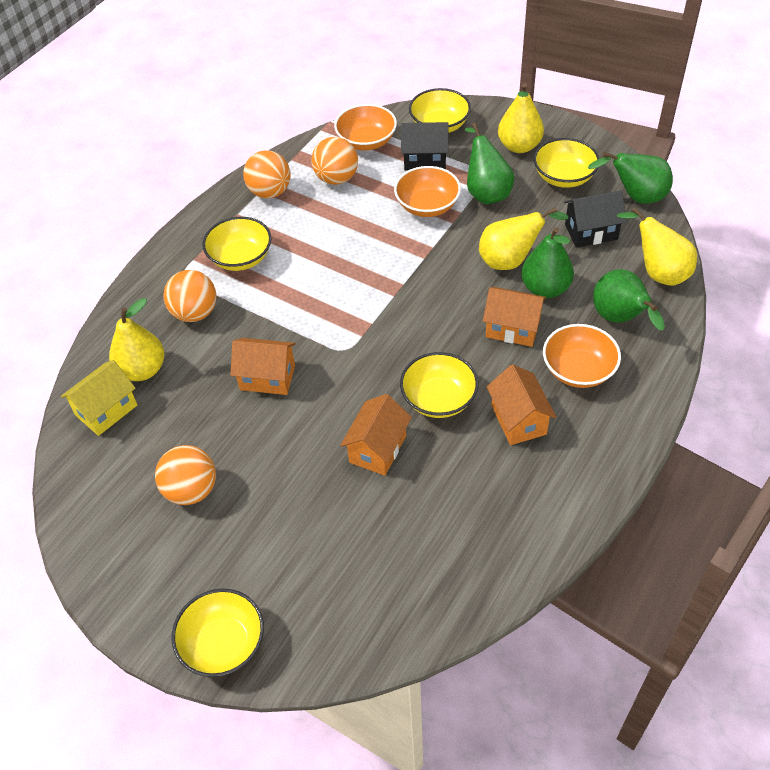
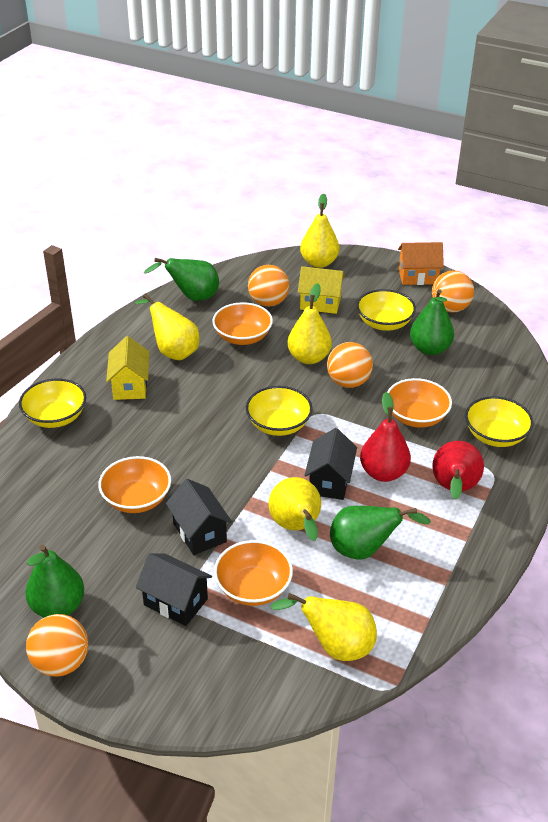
black house: [401,122,449,171] [564,190,627,248] = 2 -> [136,553,212,626] [166,479,232,555] [304,428,357,500] = 3
orange bowl: [334,104,397,150] [394,166,461,217] [543,324,621,388] = 3 -> [98,456,171,513] [212,302,273,345] [214,540,293,606] [387,378,452,428] = 4
orange house: [230,338,296,395] [340,394,412,476] [483,287,546,347] [487,364,556,445] = 4 -> [398,242,444,285] = 1
red pear: none = 0 -> [360,392,411,482] [432,441,484,500] = 2
yellow bowl: [172,589,264,677] [202,217,272,271] [400,352,478,418] [409,88,471,133] [534,138,600,188] = 5 -> [19,379,86,428] [246,386,312,436] [357,289,416,331] [465,396,533,447] = 4
yellow house: [61,360,137,436] = 1 -> [106,336,149,400] [298,266,345,314] = 2
yellow pear: [109,298,165,381] [479,207,568,270] [498,83,544,153] [617,207,697,286] = 4 -> [135,293,199,360] [269,477,321,541] [270,593,377,661] [287,283,332,364] [300,193,339,268] = 5

